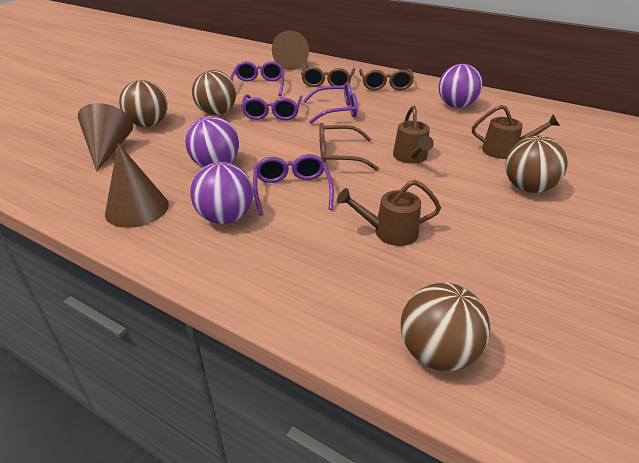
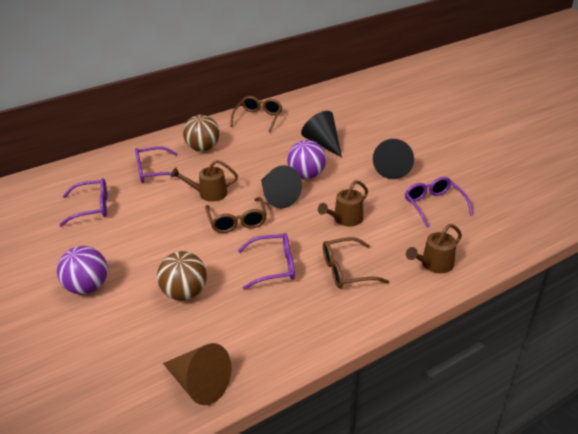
black cone: none = 0 -> [261,165,302,208] [301,111,342,157] [373,139,414,179] = 3
brown ball: [119,80,168,127] [192,70,236,115] [401,283,490,371] [505,136,568,193] = 4 -> [157,251,207,301] [183,115,220,151] = 2
brown cone: [78,103,133,171] [105,143,169,228] [272,30,309,70] = 3 -> [163,343,231,405] = 1
purple ball: [185,116,239,167] [190,162,254,224] [439,64,483,108] = 3 -> [57,246,108,295] [287,140,326,179] = 2

